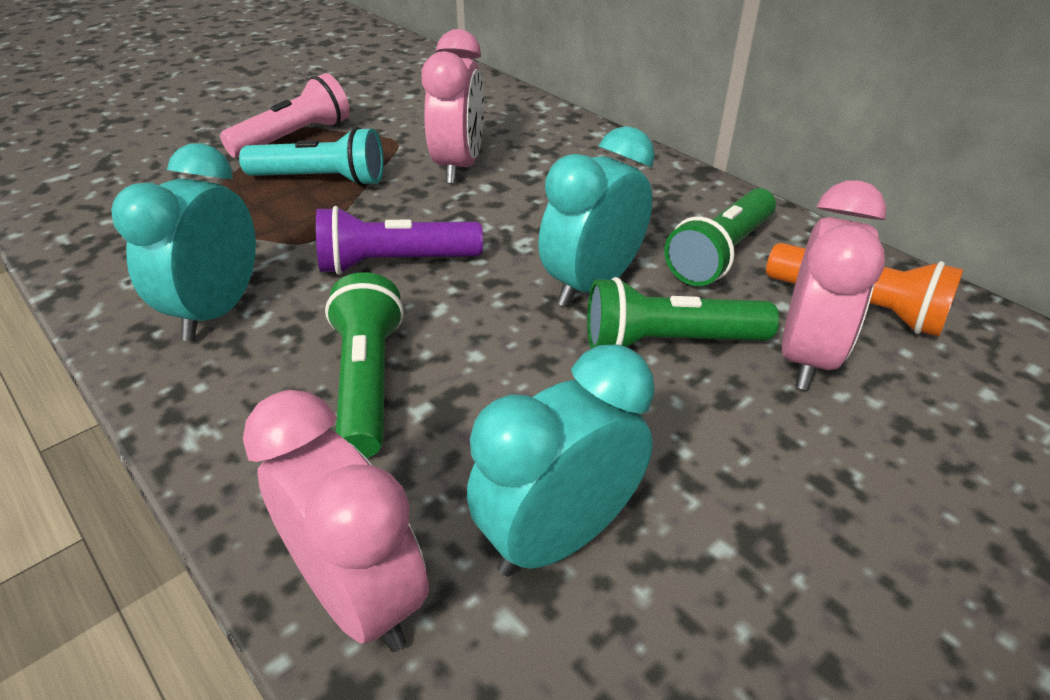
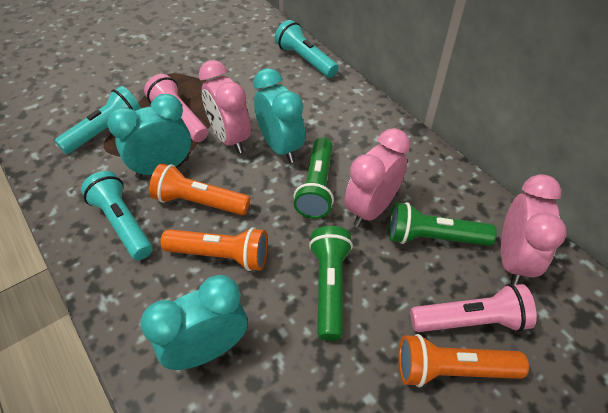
orange flashlight: [766,243,964,337] = 1 -> [149,163,250,215] [160,227,268,271] [399,334,529,387] = 3
pink flashlight: [220,73,350,157] = 1 -> [144,74,208,142] [410,284,537,332] = 2
purple flashlight: [316,206,483,275] = 1 -> none = 0
turquoise flashlight: [239,127,384,186] = 1 -> [55,86,141,154] [81,171,153,260] [275,20,339,78] = 3

